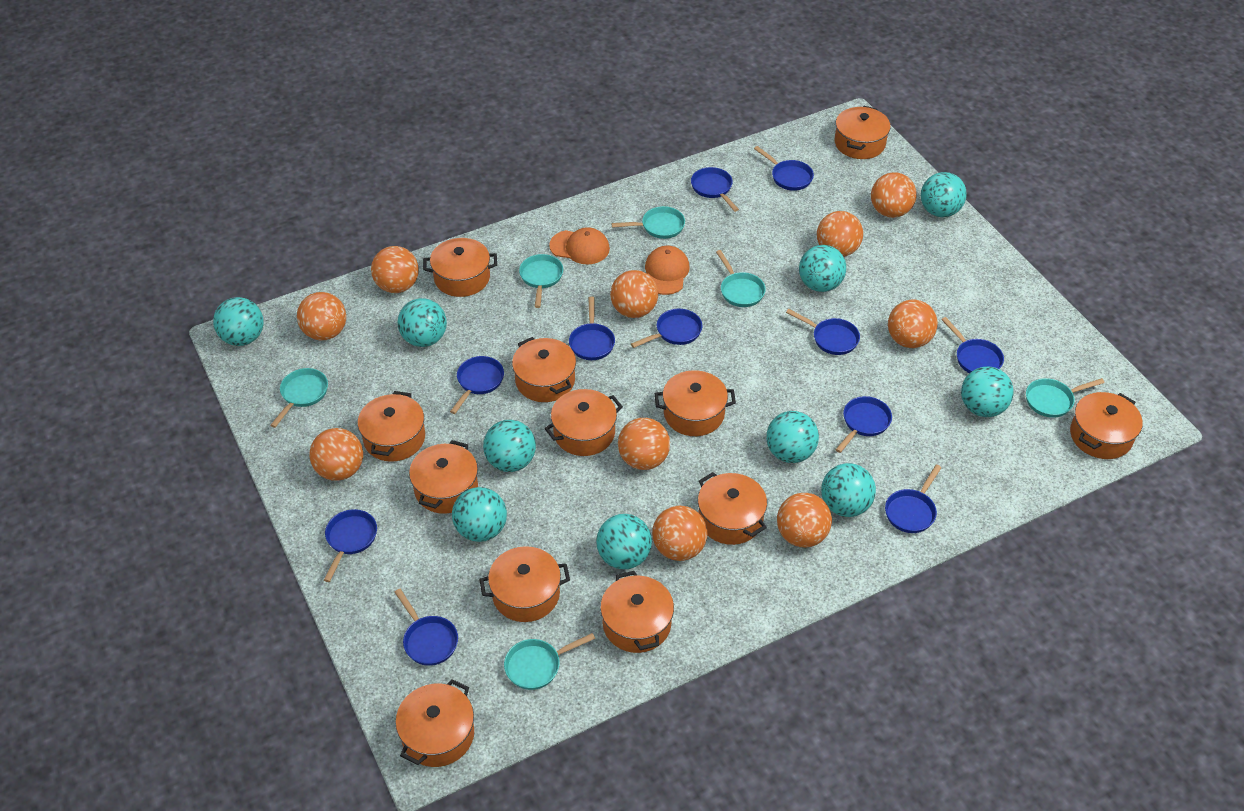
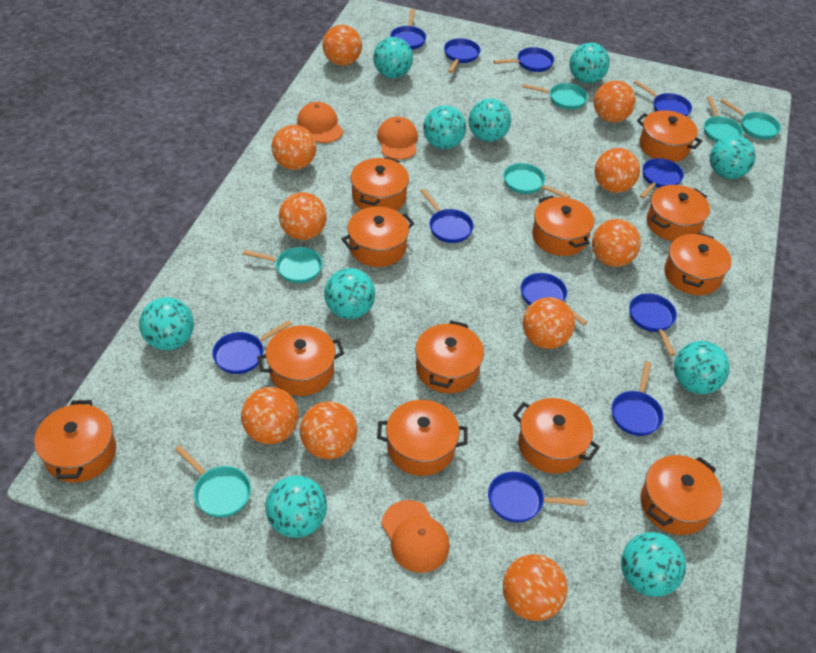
orange cap: [549,227,610,265] [645,246,689,295] = 2 -> [297,102,343,143] [377,117,418,160] [381,500,449,573] = 3

